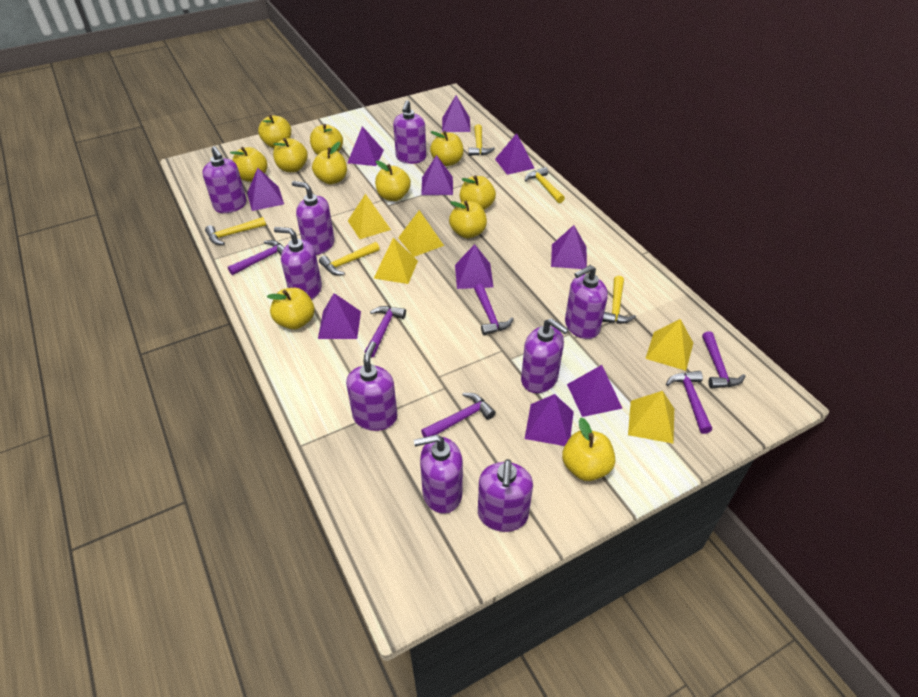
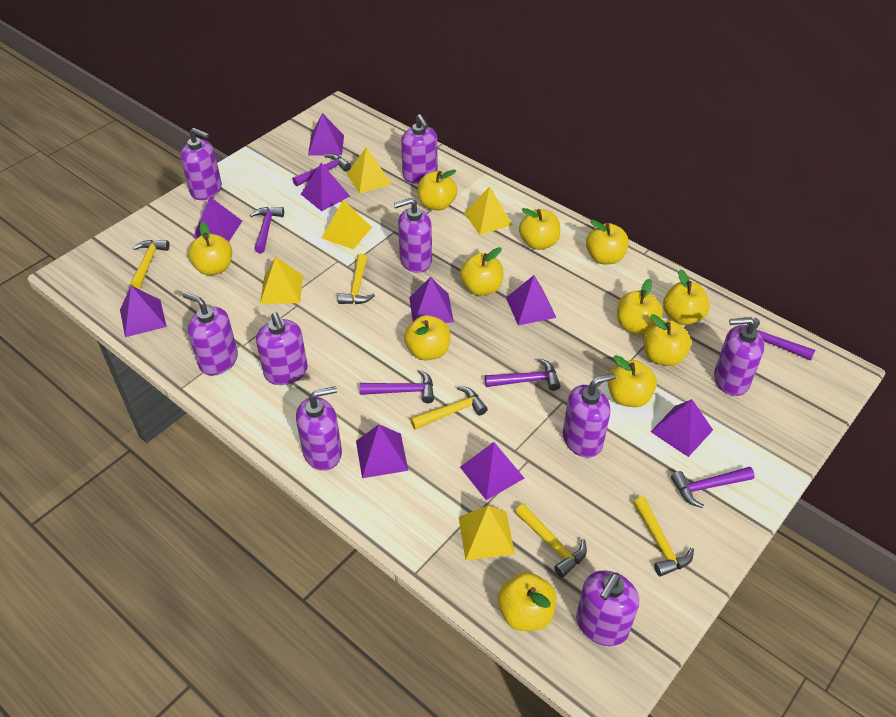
purple pyramid: [247,168,284,211] [318,293,361,339] [348,126,384,166] [421,155,453,195] [442,95,470,132] [455,244,494,289] [495,133,535,175] [525,394,574,446] [551,225,587,269] [567,365,623,417] = 10 -> [120,286,167,337] [193,197,242,242] [301,163,350,211] [308,113,344,156] [356,424,408,478] [409,277,454,323] [460,442,525,500] [506,275,556,325] [650,399,713,457] = 9

